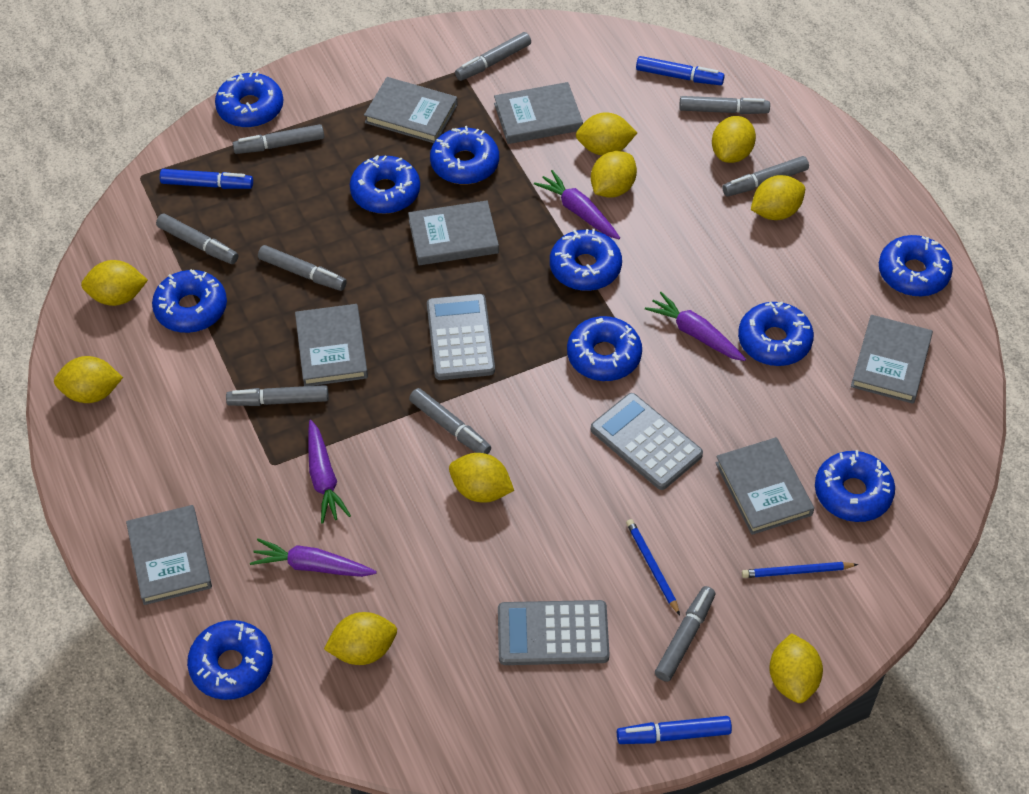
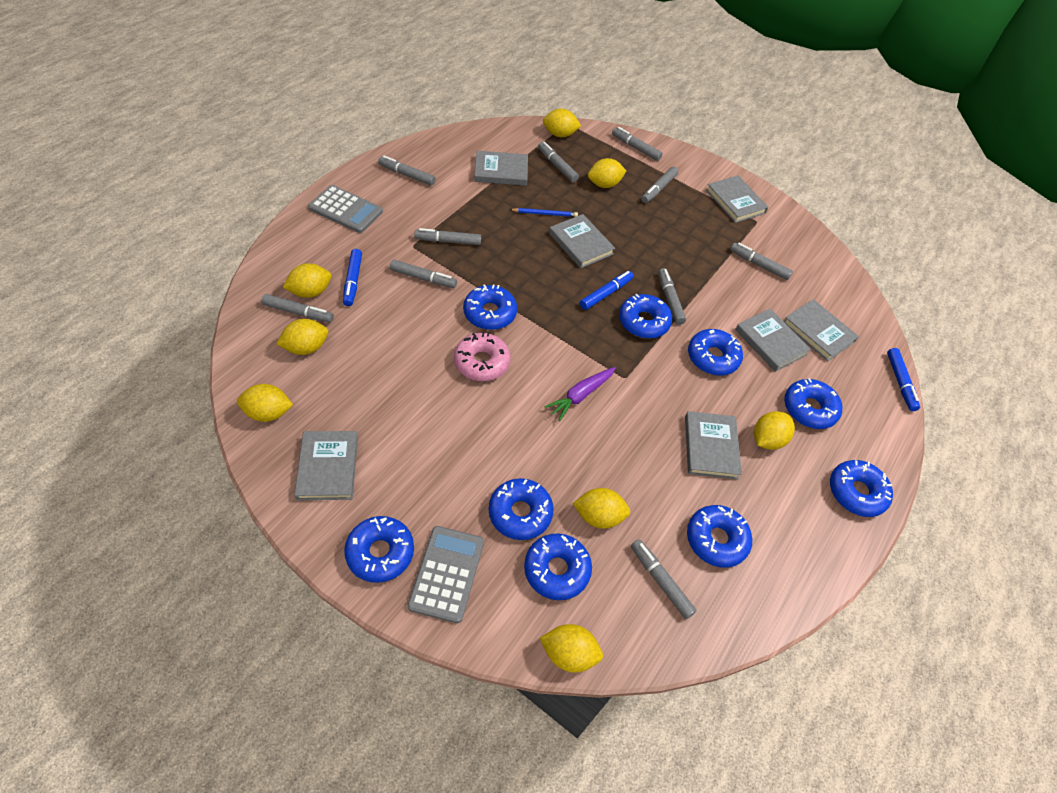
blue donut: [152,269,227,333] [187,620,273,700] [215,71,283,128] [350,155,420,214] [430,126,499,184] [550,229,622,291] [567,316,642,381] [738,302,814,366] [815,450,895,522] [879,235,953,297] = 10 -> [344,516,414,583] [463,284,517,330] [489,478,554,540] [524,533,592,600] [619,294,672,338] [687,505,752,568] [688,329,743,375] [784,378,842,429] [830,460,893,517] = 9
blue pencil: [626,519,680,615] [742,562,858,578] = 2 -> [509,208,578,217] = 1
grey calculator: [427,294,495,380] [498,600,610,665] [591,393,703,490] = 3 -> [308,185,383,233] [407,526,484,623] = 2
grey marker: [156,213,238,264] [226,385,329,406] [233,124,324,154] [258,245,347,291] [409,388,491,454] [455,32,531,81] [655,586,715,682] [679,96,770,114] [722,156,809,196] = 9 -> [262,294,334,323] [378,156,436,186] [390,260,457,288] [414,228,481,245] [538,142,579,182] [612,127,663,161] [631,539,697,619] [641,167,678,203] [658,268,686,325] [730,243,793,280] = 10
pink donut: none = 0 -> [454,332,511,381] = 1
purple carrot: [250,538,377,577] [308,420,351,524] [534,170,620,239] [645,292,746,361] = 4 -> [544,367,616,421] = 1
yellow lemon: [54,356,123,403] [81,260,148,306] [324,612,397,665] [449,453,514,503] [576,112,637,155] [591,151,637,198] [712,116,756,163] [751,175,805,220] [769,633,823,703] = 9 -> [237,384,293,422] [277,319,328,355] [283,263,331,298] [540,624,603,672] [543,108,581,137] [573,488,630,529] [588,158,626,188] [754,411,795,450] = 8

